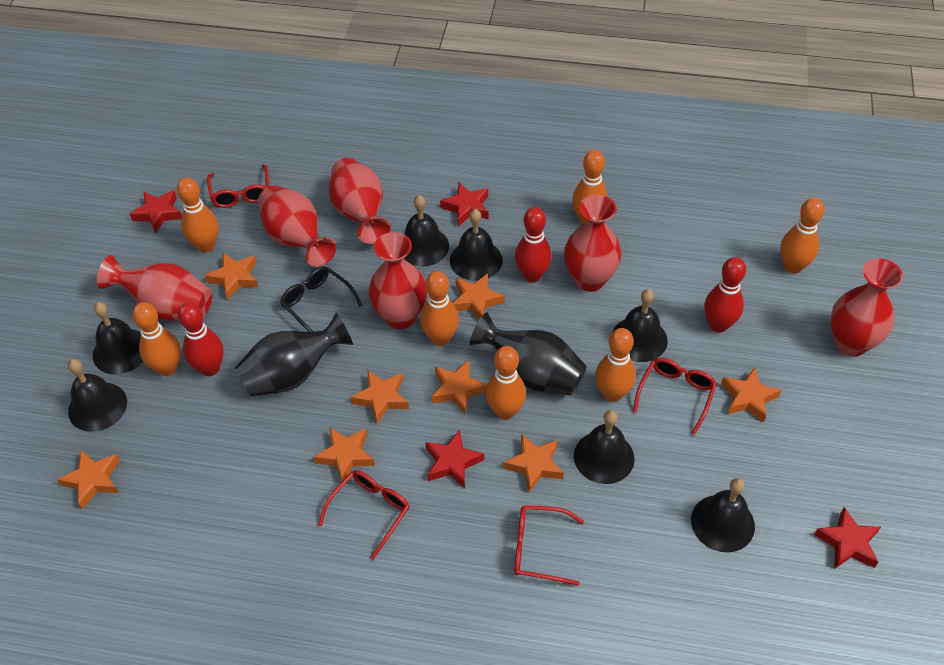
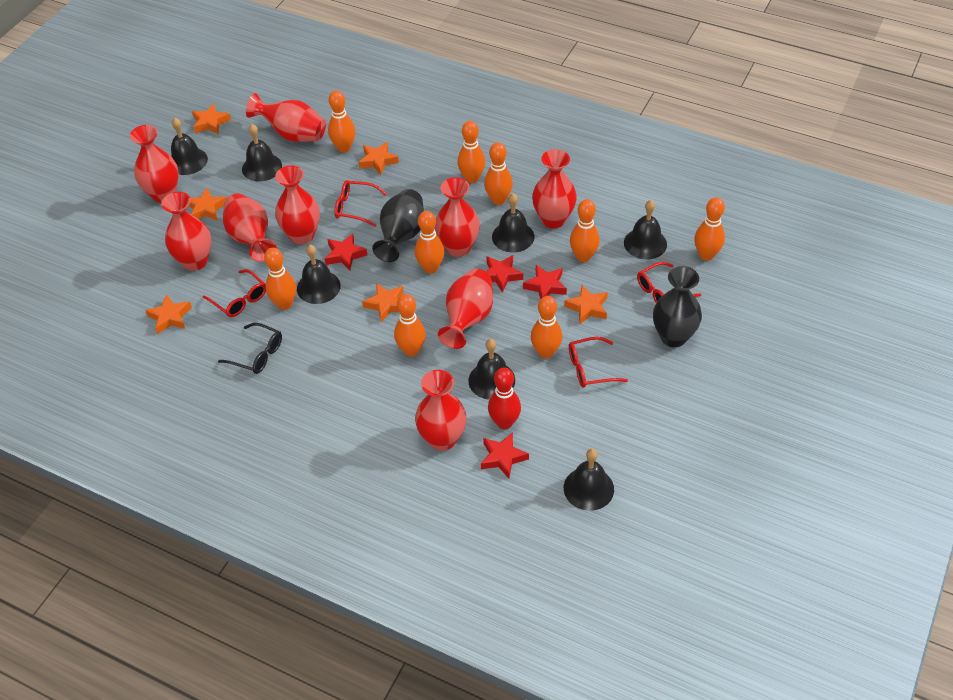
orange bowling pin: [132,302,181,376] [177,177,219,253] [420,271,459,346] [486,346,526,420] [572,150,608,224] [595,328,636,402] [780,198,825,274] = 7 -> [264,248,296,310] [328,91,355,153] [394,294,426,356] [415,211,444,274] [458,121,485,183] [484,142,513,205] [531,296,562,358] [570,199,600,262] [694,197,725,261] = 9
orange star: [57,450,120,509] [205,253,259,300] [314,427,375,481] [351,370,409,424] [431,360,487,414] [453,273,505,320] [503,434,564,493] [721,367,782,423] = 8 -> [145,294,192,334] [189,188,227,221] [192,104,231,134] [358,142,399,175] [362,283,404,322] [564,285,608,324] = 6
red bowling pin: [178,302,224,376] [515,207,552,283] [704,257,746,333] = 3 -> [488,367,521,429] = 1
red vase: [97,255,212,320] [258,186,337,267] [329,158,391,244] [369,232,427,329] [564,194,621,292] [831,258,903,357] = 6 -> [130,125,179,203] [161,192,211,271] [223,194,276,262] [246,93,326,142] [275,165,320,244] [415,370,466,451] [435,177,480,257] [438,269,493,349] [532,149,577,229] = 9

